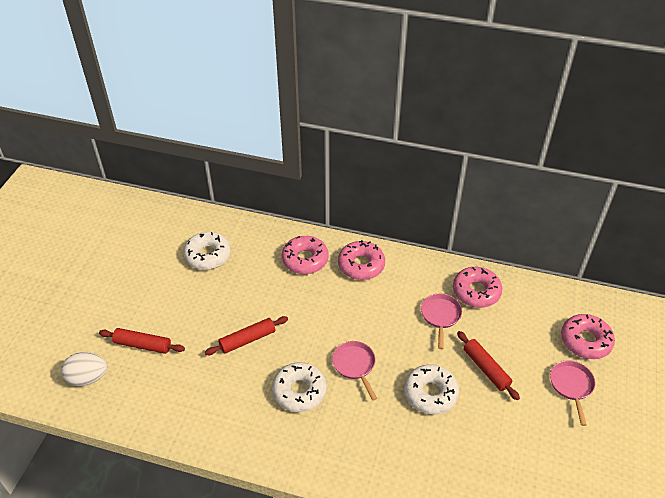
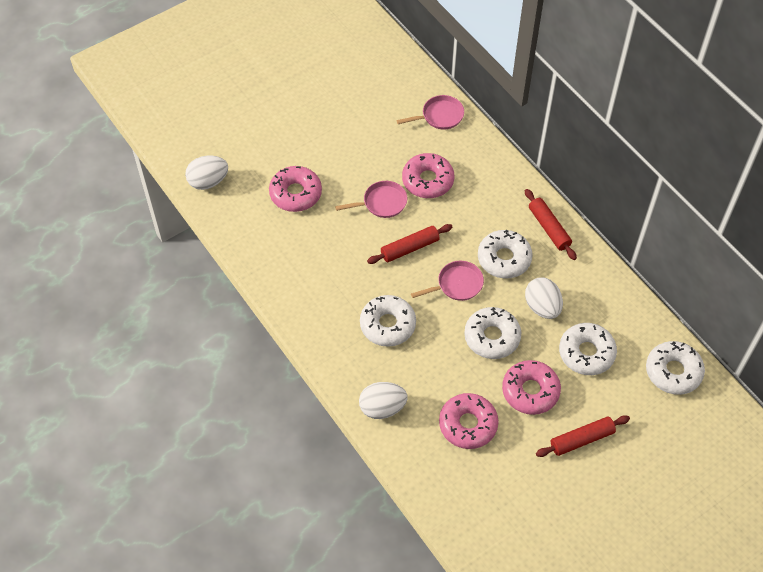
white donut: [183,232,231,270] [272,362,327,412] [404,364,459,414] = 3 -> [360,295,416,347] [464,307,521,359] [478,230,533,279] [559,323,617,375] [646,341,705,395] = 5
white egg: [61,352,107,386] = 1 -> [185,156,228,190] [359,382,408,419] [525,277,563,319] = 3

